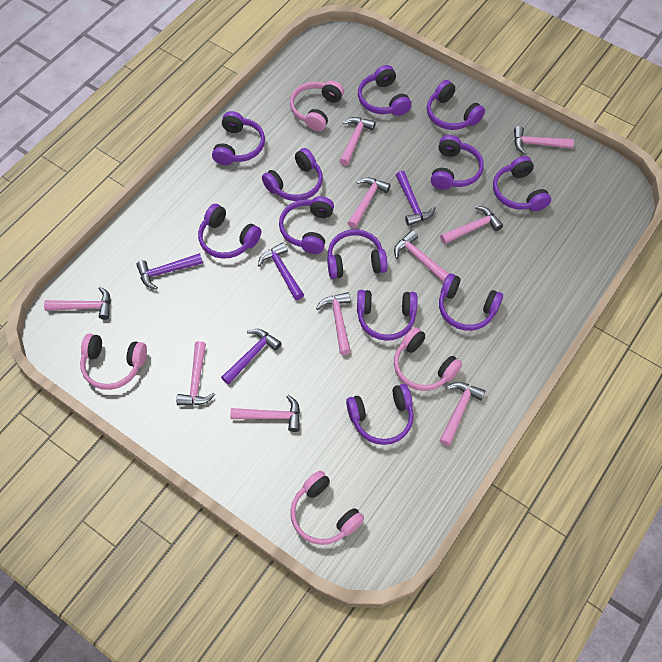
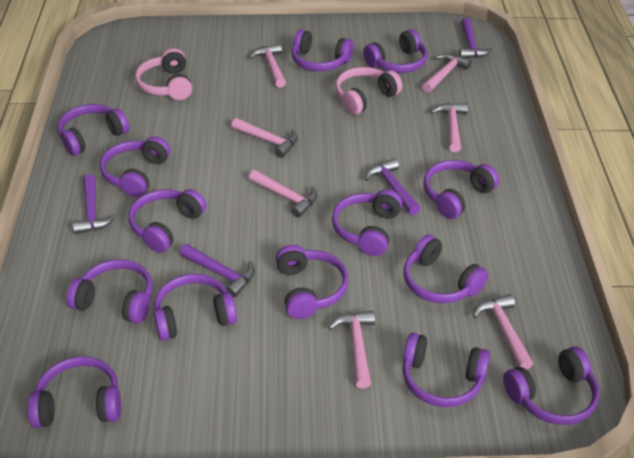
pink hammer: [44,287,111,320] [176,341,215,405] [230,395,300,432] [316,292,351,355] [340,117,376,166] [348,177,391,228] [394,230,449,282] [440,206,503,244] [440,382,485,446] [514,126,574,155] = 10 -> [231,118,298,158] [249,43,286,88] [249,170,318,218] [328,311,375,389] [422,53,472,93] [431,103,468,152] [472,294,533,370] = 7
pink headphones: [80,333,147,390] [290,80,344,131] [290,471,364,545] [394,327,462,391] = 4 -> [135,48,192,100] [335,67,402,115] = 2
purple headphones: [198,204,261,259] [212,111,265,165] [262,148,323,201] [279,196,334,254] [327,229,388,279] [346,384,414,445] [357,290,418,341] [358,65,412,116] [427,80,485,130] [431,135,484,190] [439,273,503,331] [493,156,551,211] = 12 -> [27,356,121,428] [58,104,129,156] [66,259,152,324] [100,136,170,197] [129,189,206,253] [154,274,237,341] [276,245,349,319] [292,29,354,71] [332,189,402,256] [363,29,427,73] [403,234,488,303] [403,333,490,407] [424,160,499,219] [503,346,599,425] = 14

